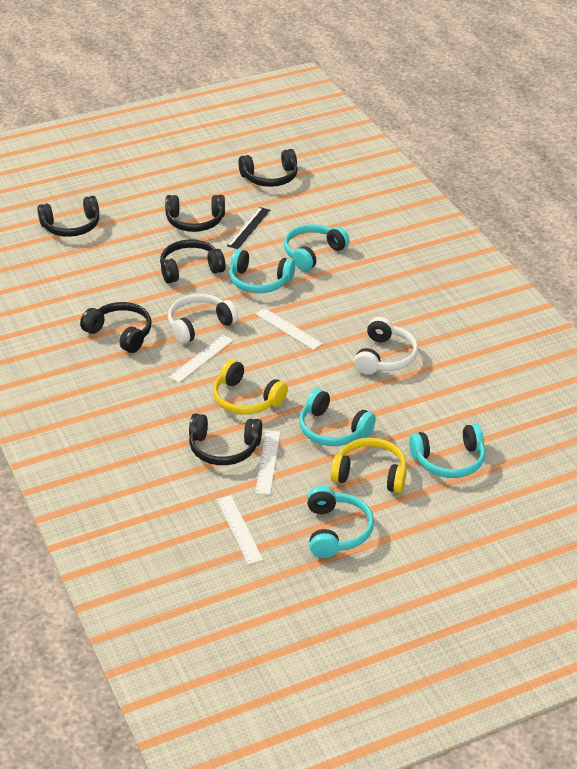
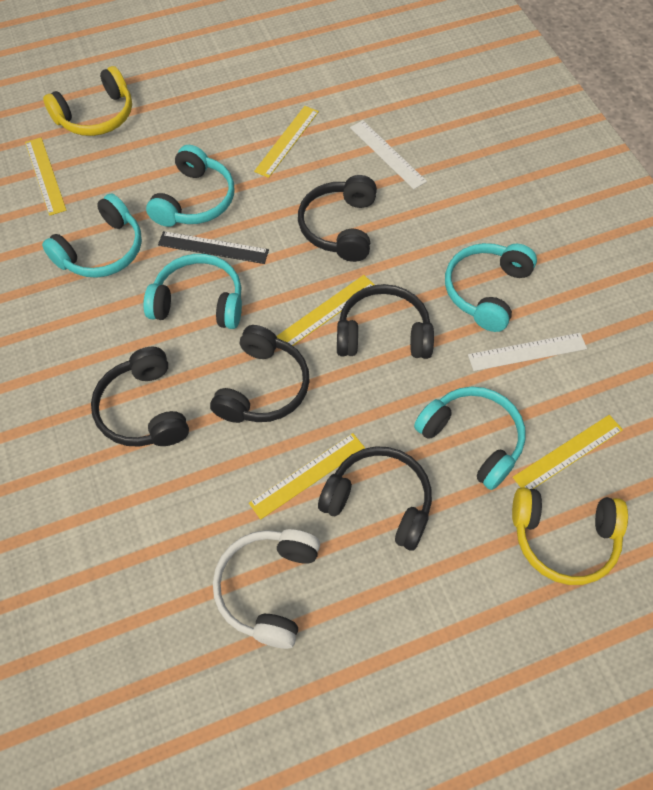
black headphones: [37,196,99,237] [80,302,151,353] [160,239,226,283] [165,195,225,232] [189,413,262,465] [238,149,298,187] = 6 -> [91,347,189,447] [210,325,310,423] [298,175,377,262] [318,446,432,551] [337,284,434,359] = 5
white headphones: [168,294,238,344] [354,317,418,375] = 2 -> [213,529,320,649] = 1
white ruler: [169,335,233,383] [217,495,263,564] [255,431,280,495] [256,308,323,350] = 4 -> [350,120,427,189] [468,333,587,371] = 2
yellow ruler: none = 0 -> [25,138,67,216] [249,433,365,519] [254,106,319,178] [276,275,374,346] [513,415,623,489] = 5

